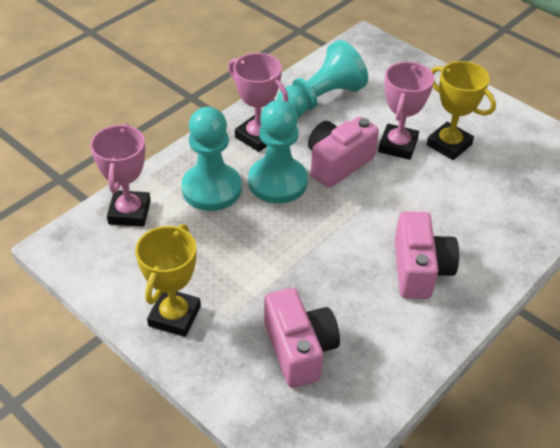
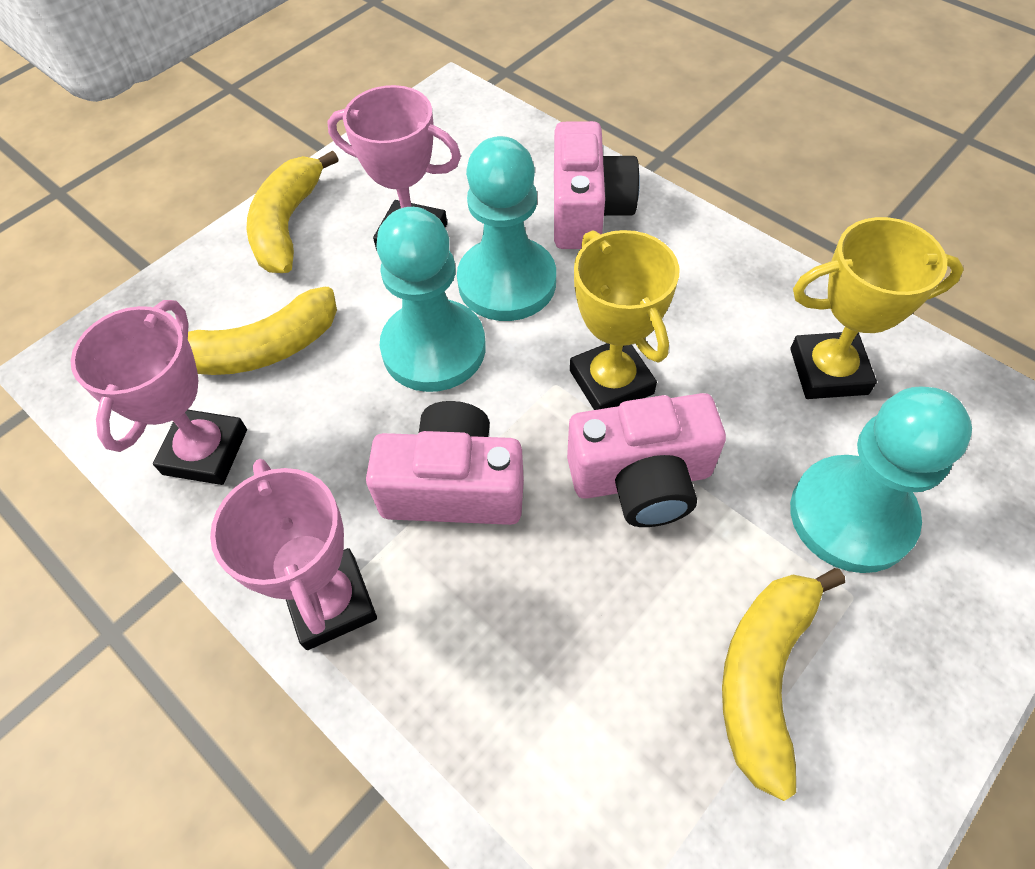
yellow banana: none = 0 -> [188,287,337,375] [247,150,339,273] [722,568,845,801] = 3

